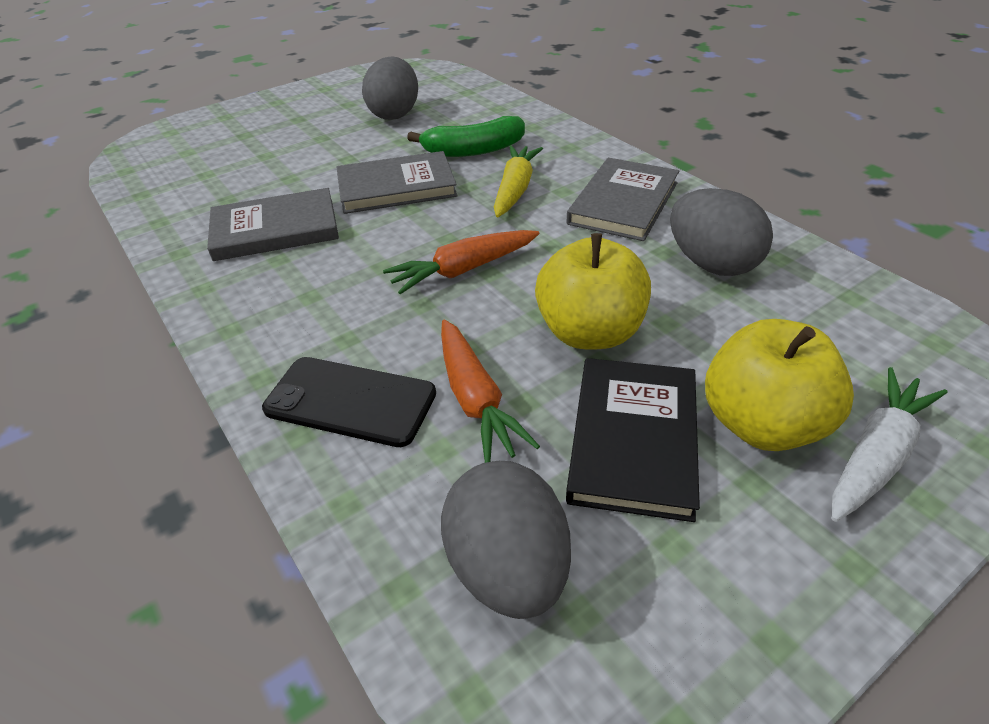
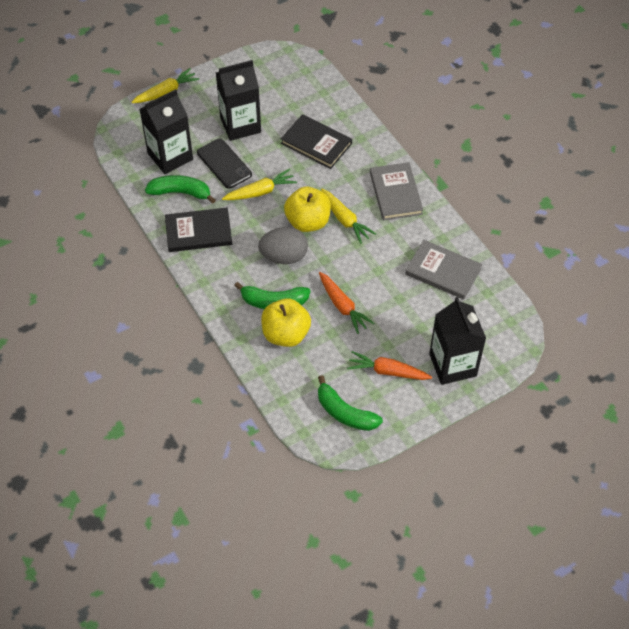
black book: [566,358,700,522] = 1 -> [165,208,232,252] [281,114,352,169] = 2
black carton: none = 0 -> [139,89,193,174] [216,60,261,141] [429,297,486,385] = 3
green banana: [407,116,525,157] = 1 -> [145,175,216,204] [234,282,311,309] [318,375,383,431] = 3
grey book: [207,188,339,261] [337,151,458,214] [567,158,679,241] = 3 -> [370,162,423,220] [405,240,482,300] = 2
grey egg: [362,56,418,120] [441,461,571,619] [670,188,773,276] = 3 -> [258,227,308,264] = 1
white carrot: [832,367,947,522] = 1 -> none = 0
yellow carrot: [494,145,543,217] = 1 -> [132,68,199,103] [222,169,297,200] [321,189,376,244] = 3

